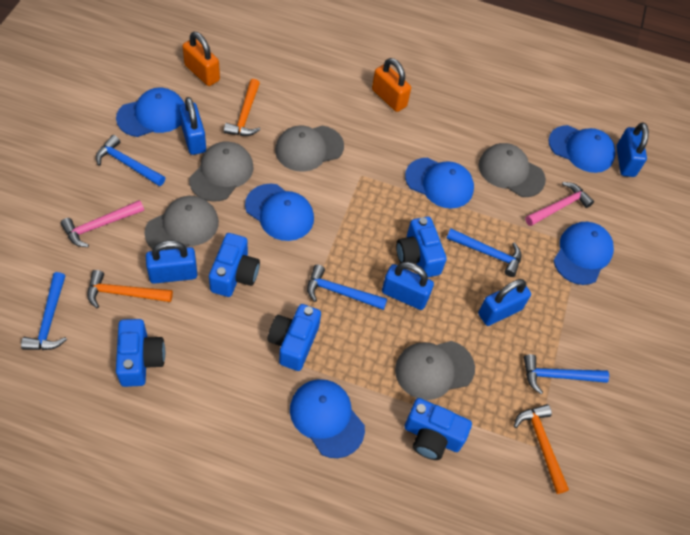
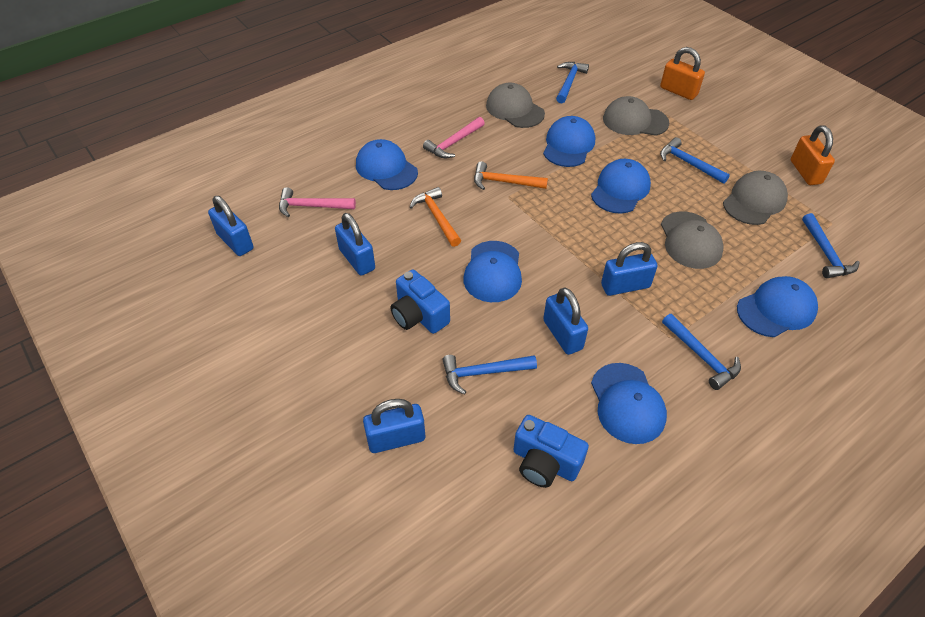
blue camera: [116,319,165,387] [209,233,260,297] [268,304,321,371] [396,217,447,277] [405,398,472,460] = 5 -> [390,269,450,334] [513,415,589,488] = 2
grey cap: [144,196,219,250] [189,141,254,202] [275,125,344,172] [395,341,475,400] [479,143,546,197] = 5 -> [486,83,545,128] [603,96,669,136] [661,211,724,269] [723,171,788,225] = 4
orange hammer: [87,270,173,308] [224,79,260,136] [514,404,569,494] = 3 -> [410,187,461,247] [474,161,548,190] = 2

